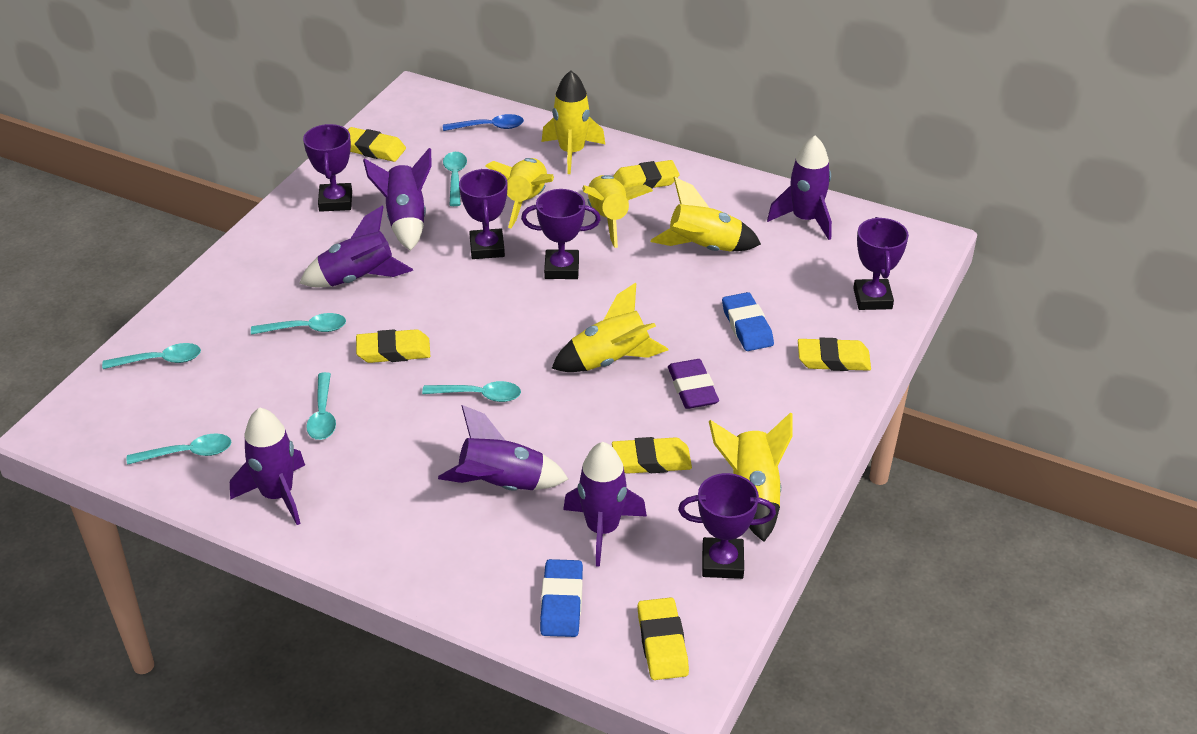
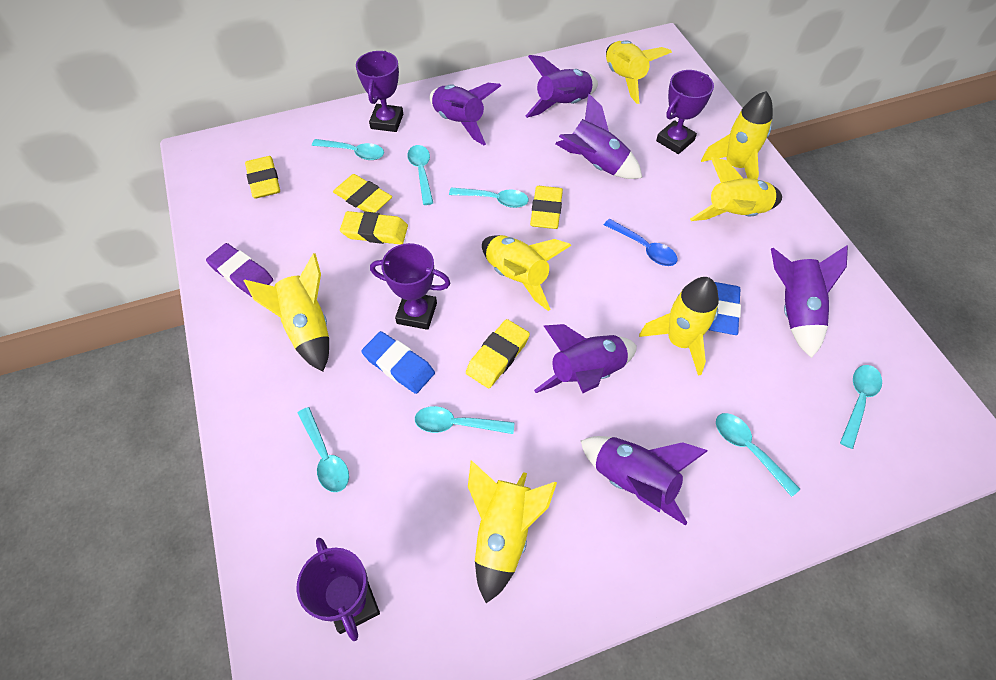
purple trophy: [303,124,352,212] [459,169,507,259] [521,189,601,279] [678,473,776,579] [853,217,909,310] = 5 -> [297,538,380,641] [356,51,403,132] [370,243,450,330] [656,70,714,154] = 4
turquoise spoon: [102,343,201,369] [127,433,231,465] [251,313,346,335] [306,372,336,440] [422,381,521,402] [443,152,467,206] = 6 -> [298,407,349,492] [312,139,384,160] [407,145,433,205] [415,406,514,434] [449,187,529,208] [716,413,800,497] [840,365,882,449] = 7
yellow eraser: [348,127,406,162] [356,329,430,363] [612,437,692,474] [613,160,680,188] [638,597,689,680] [798,337,871,371] = 6 -> [245,156,280,199] [333,174,392,213] [340,211,408,245] [466,319,530,388] [530,186,563,229] = 5
yellow rocket: [485,158,554,228] [542,70,605,174] [551,283,668,372] [582,175,653,248] [651,177,761,252] [709,412,793,542] = 6 -> [244,253,329,371] [468,460,557,603] [482,235,572,311] [606,40,672,104] [639,277,719,376] [690,157,782,221] [701,91,773,179] = 7

